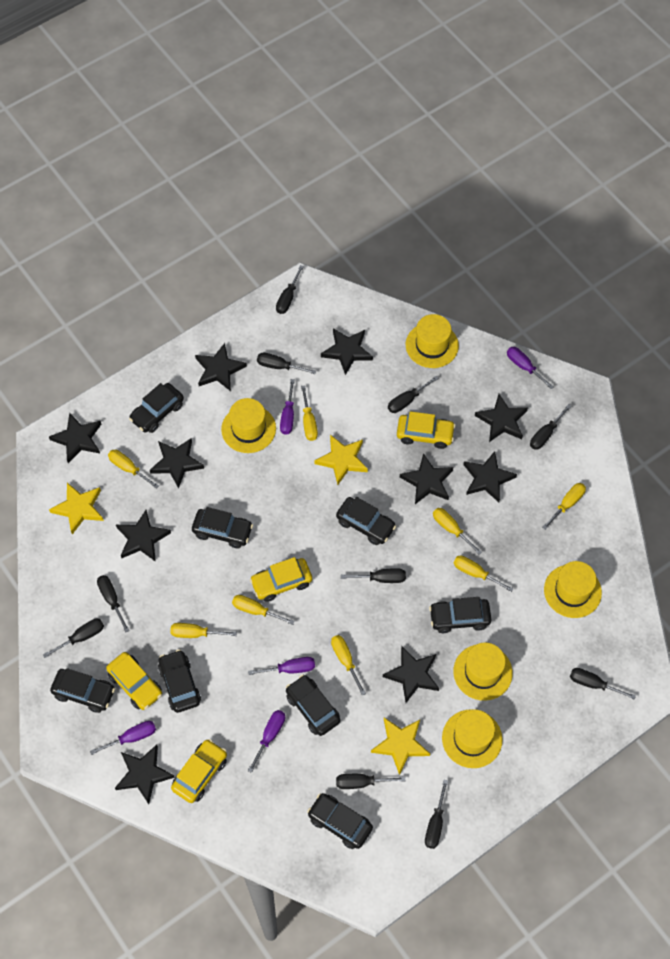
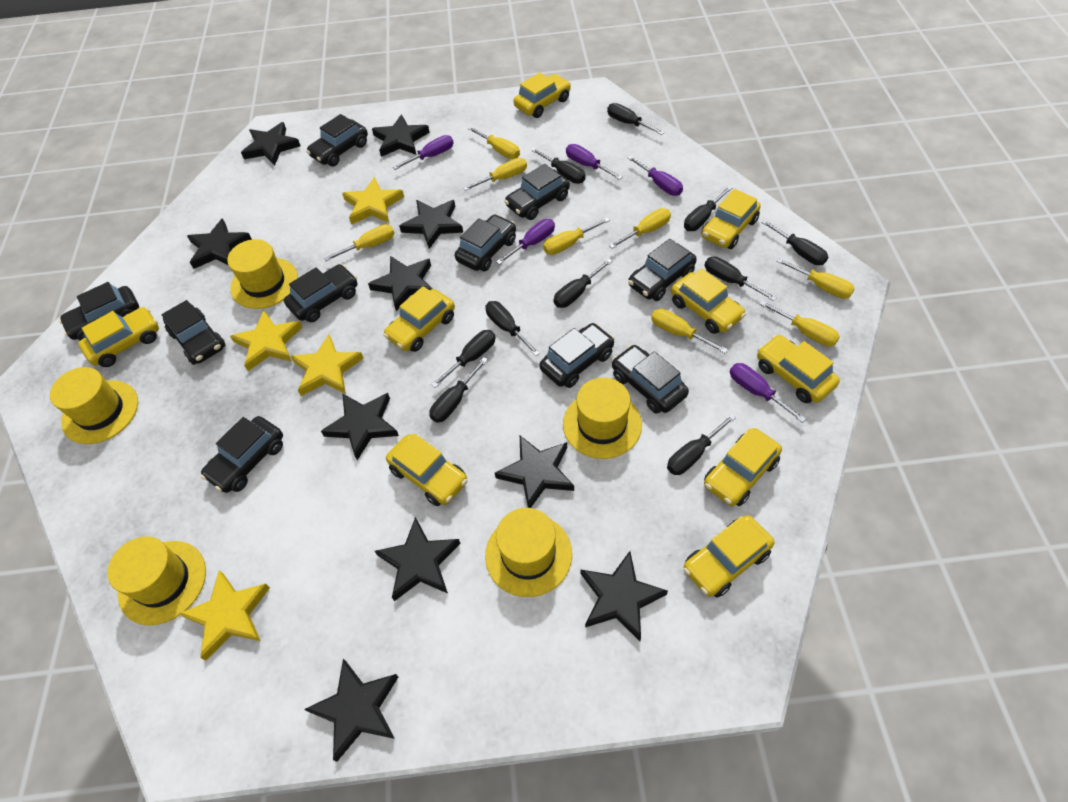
black car: [50,668,115,713] [129,383,184,433] [158,649,201,713] [192,507,253,548] [286,675,340,736] [307,793,373,849] [336,497,396,545] [429,597,492,633] = 8 -> [59,282,139,340] [162,300,225,365] [200,416,283,493] [284,264,357,322] [306,114,368,166] [455,214,516,272] [504,164,570,220] [539,323,615,388] [612,345,689,413] [628,239,697,301] = 10
yellow car: [106,652,162,710] [171,739,227,803] [250,557,312,602] [397,411,455,449] = 4 -> [78,307,159,367] [383,286,455,352] [386,433,468,506] [513,73,571,118] [671,269,746,334] [683,515,774,597] [701,189,761,249] [704,428,782,506] [757,335,840,403] = 9
yellow star: [49,483,104,534] [314,435,368,485] [371,718,430,775] = 3 -> [179,570,270,661] [230,310,303,371] [291,334,364,396] [342,177,404,225] = 4

